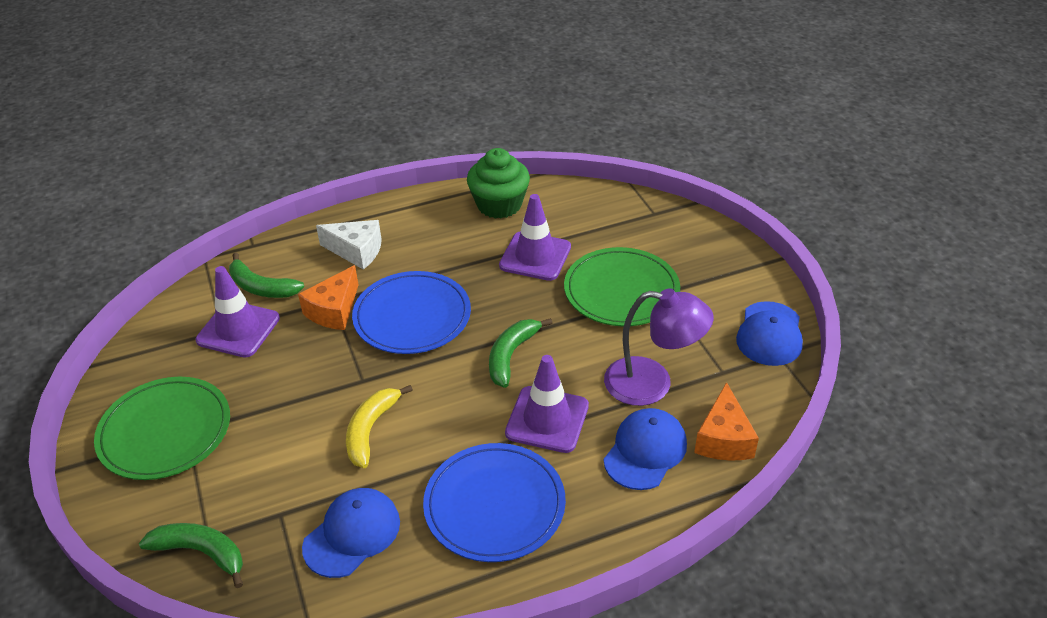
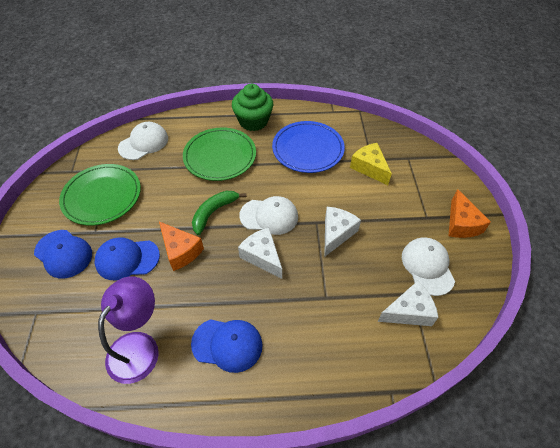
blue plate: [352,271,471,354] [423,443,566,562] = 2 -> [272,121,345,173] = 1
green banana: [139,523,243,588] [229,252,304,298] [489,318,553,388] = 3 -> [192,191,247,235] = 1
purple traffic cone: [196,266,280,358] [499,194,571,281] [505,355,589,453] = 3 -> none = 0
white cap: none = 0 -> [118,122,168,160] [239,196,298,235] [402,237,455,296] = 3
white cheese: [316,220,382,270] = 1 -> [238,228,282,279] [324,207,361,257] [377,281,439,326] = 3
yellow banana: [346,385,413,468] = 1 -> none = 0
yellow cheese: none = 0 -> [350,143,392,185] = 1

